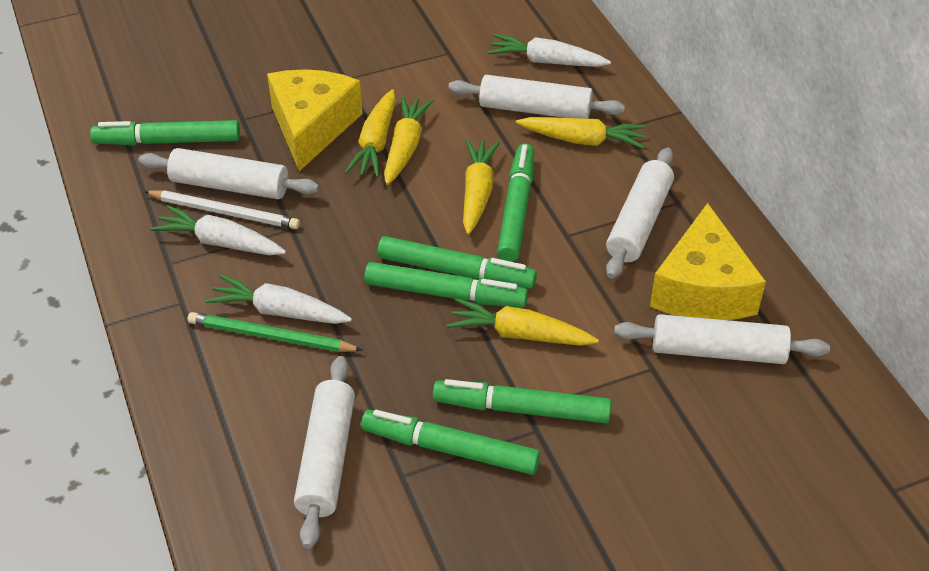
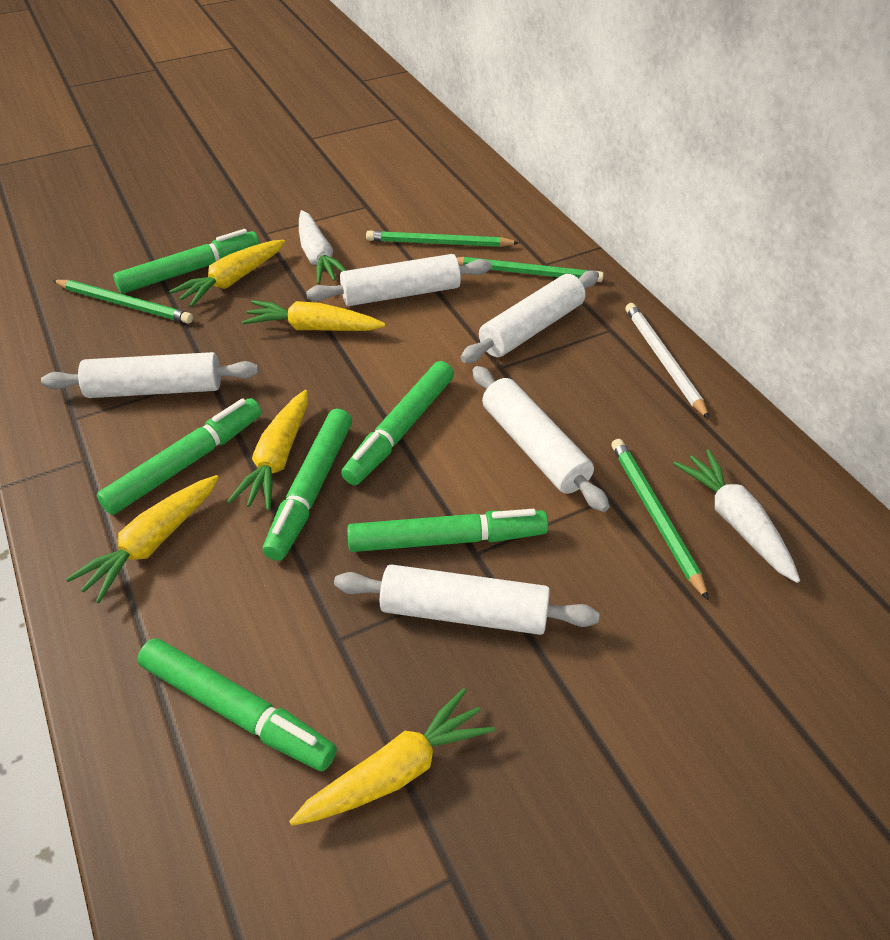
green pencil: [188,312,363,352] = 1 -> [52,280,193,324] [366,231,519,247] [456,257,604,282] [611,439,709,601] = 4
white carrot: [150,205,286,255] [206,274,352,324] [487,34,611,67] = 3 -> [299,210,347,284] [673,449,800,583] = 2
yellow cheese: [267,69,363,171] [650,203,766,320] = 2 -> none = 0

